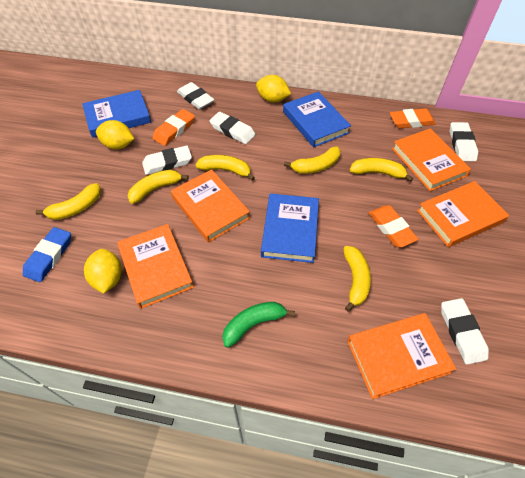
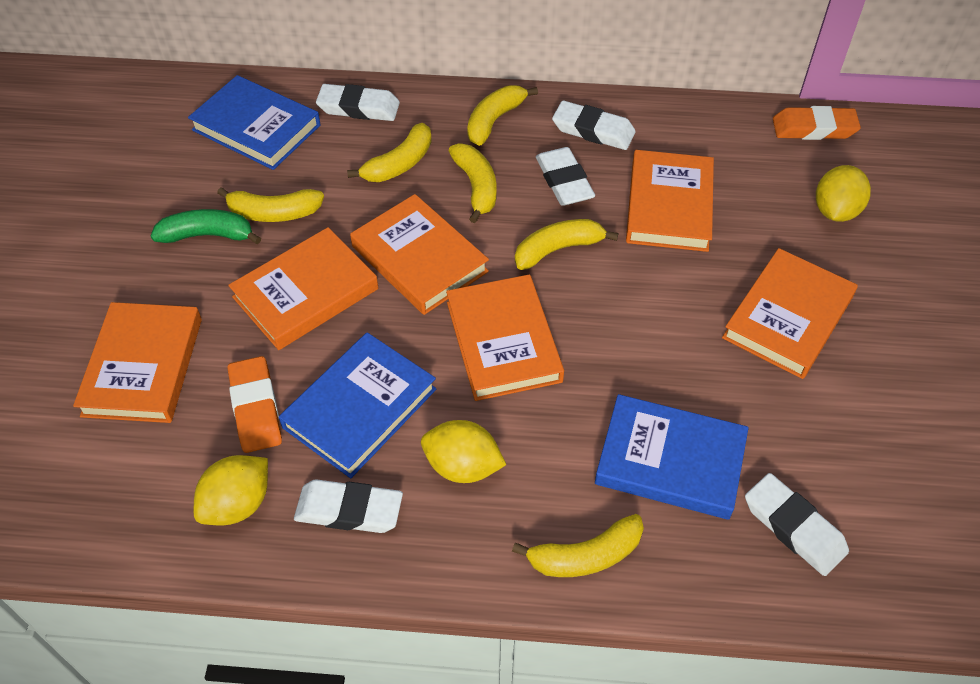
blue eraser: [23,227,71,282] = 1 -> none = 0
orange book: [117,224,194,309] [171,169,250,243] [347,313,456,399] [392,128,471,191] [417,181,509,247] = 5 -> [73,302,202,423] [228,227,378,350] [350,194,489,315] [446,275,564,401] [626,150,714,252] [722,248,858,379] = 6
orange eraser: [153,109,195,146] [369,205,418,247] [390,108,436,128] = 3 -> [228,356,282,453] [773,106,861,140] = 2

